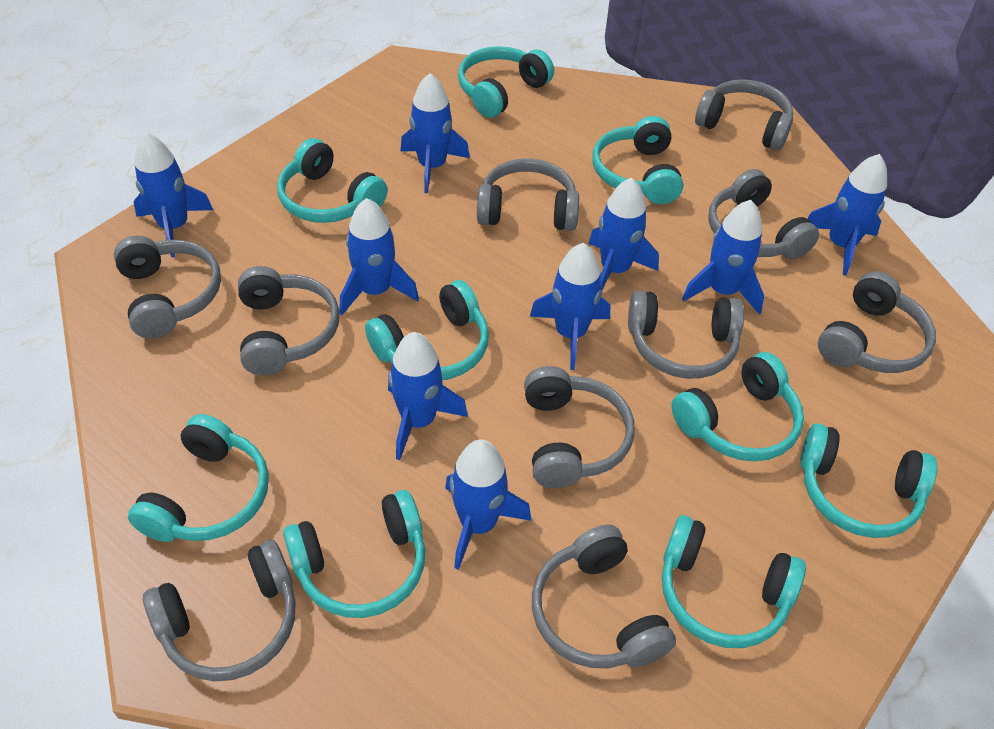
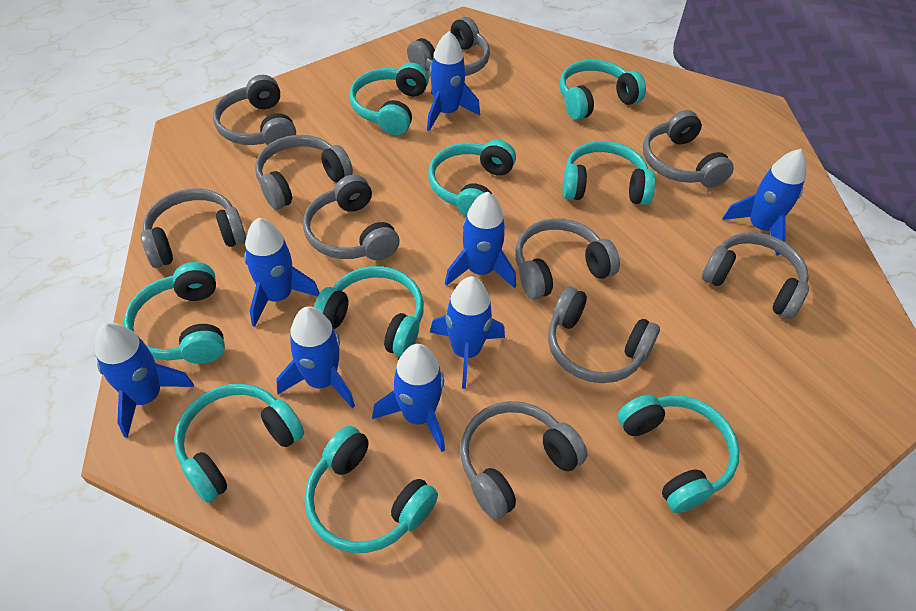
blue rocket: [133,132,213,257] [340,198,419,315] [388,332,468,460] [401,73,470,193] [445,439,531,570] [530,243,610,370] [589,177,659,290] [682,200,764,314] [807,154,887,276] = 9 -> [95,323,194,438] [244,218,320,327] [276,306,355,408] [372,344,445,452] [427,31,480,131] [430,276,505,389] [445,192,516,288] [722,149,806,255] = 8

